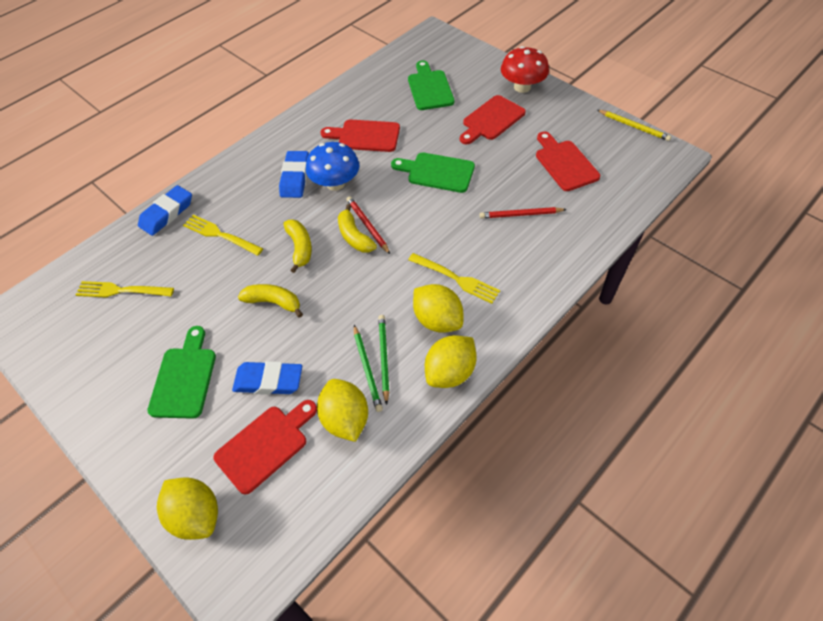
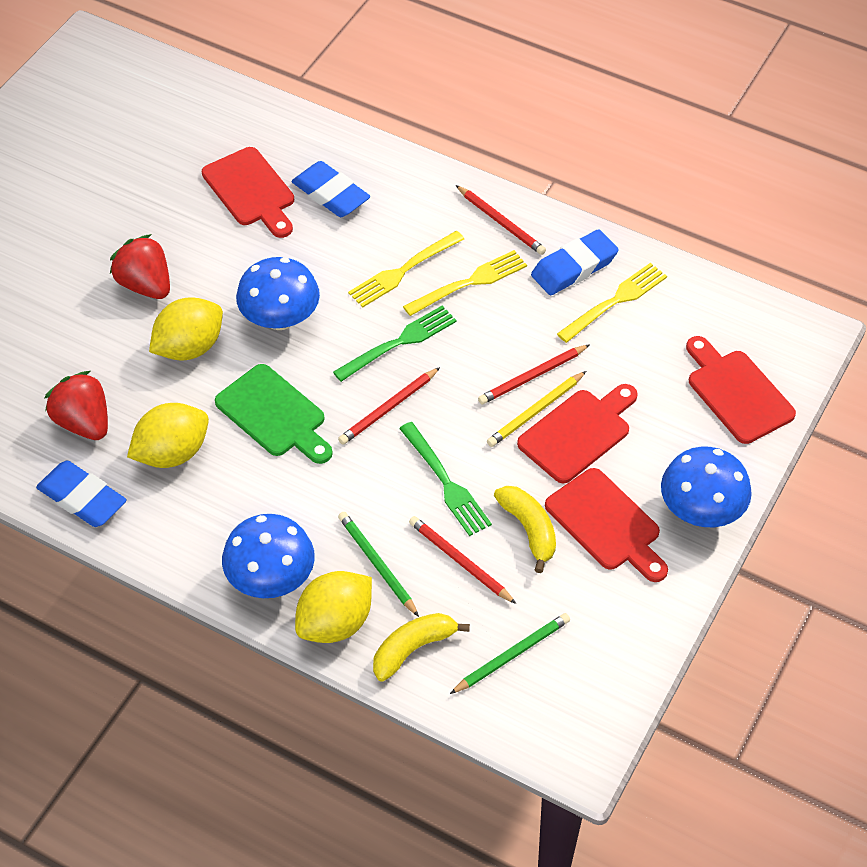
blue mushroom: [306,142,359,191] = 1 -> [222,514,315,598] [236,257,320,330] [661,447,752,527] = 3
green cutting board: [147,326,216,419] [391,153,475,193] [408,60,454,110] = 3 -> [215,364,333,464] = 1
green fork: none = 0 -> [333,305,457,382] [399,422,492,536] = 2
red mushroom: [501,46,549,93] = 1 -> none = 0
red pencil: [347,196,390,254] [480,207,567,218] = 2 -> [338,367,440,445] [409,516,516,604] [456,185,546,255] [478,344,590,404] = 4
red strawberry: none = 0 -> [44,371,108,440] [110,234,170,299] = 2
yellow banana: [238,284,303,318] [283,219,312,273] [338,204,377,253] = 3 -> [373,613,470,682] [494,486,556,573] = 2
yellow lemon: [157,477,218,540] [317,379,368,442] [413,284,464,333] [425,335,477,388] = 4 -> [127,403,209,468] [149,297,223,361] [295,571,372,643] = 3

